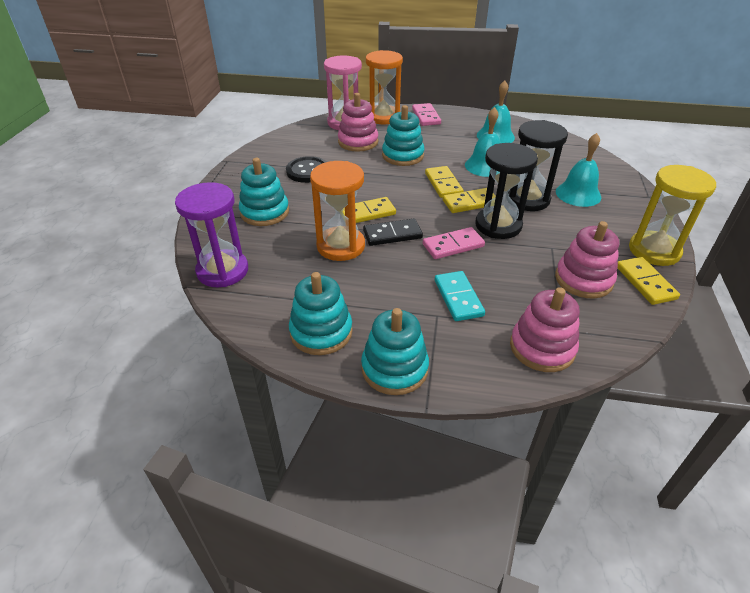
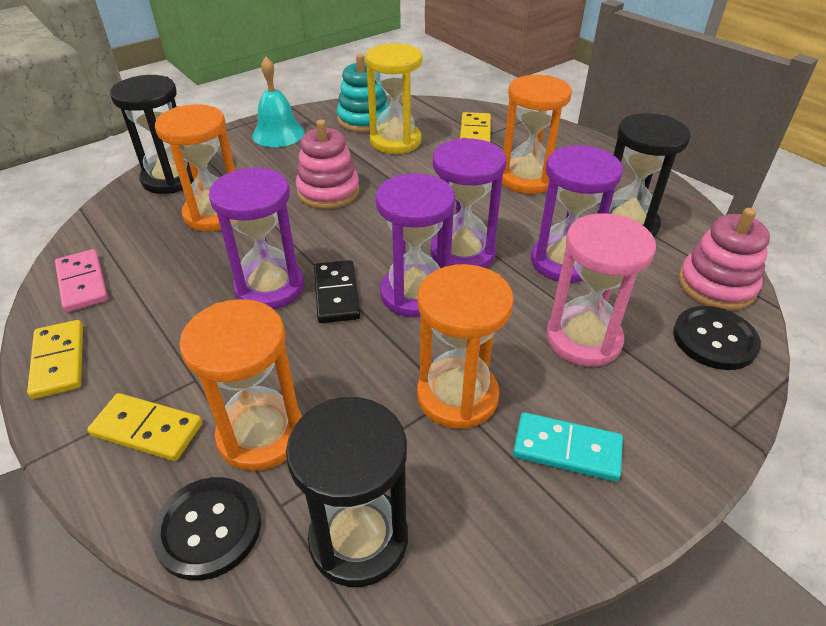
black button: [286,156,327,183] = 1 -> [151,477,261,581] [673,306,761,370] = 2
black hourglass: [475,143,538,239] [508,120,568,211] = 2 -> [110,75,194,194] [286,397,408,587] [597,113,691,237] = 3
orange hourglass: [310,161,365,261] [366,50,403,124] = 2 -> [155,104,235,231] [179,299,302,471] [417,264,514,429] [502,75,572,194] = 4
pink domino: [412,103,441,126] [423,227,485,259] = 2 -> [55,249,108,312] = 1
pink stacking toy: [338,93,378,152] [510,287,580,372] [555,221,619,298] = 3 -> [296,120,360,209] [678,208,770,311] = 2
purple hourglass: [175,182,248,287] = 1 -> [209,167,304,309] [375,173,455,318] [431,138,506,268] [531,145,623,283] = 4
turquoise bell: [465,107,501,177] [477,80,515,143] [556,133,601,207] = 3 -> [252,57,305,147] = 1
turquoise stacking toy: [239,158,289,226] [289,272,353,355] [361,308,429,395] [382,105,424,166] = 4 -> [337,54,389,132] = 1
yellow domino: [343,197,396,223] [425,166,464,198] [443,188,496,213] [617,257,680,305] = 4 -> [27,320,83,399] [87,393,202,461] [460,112,491,142] = 3

